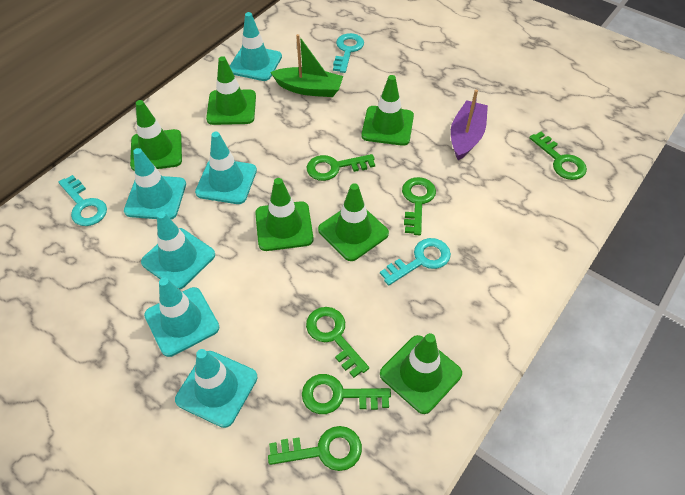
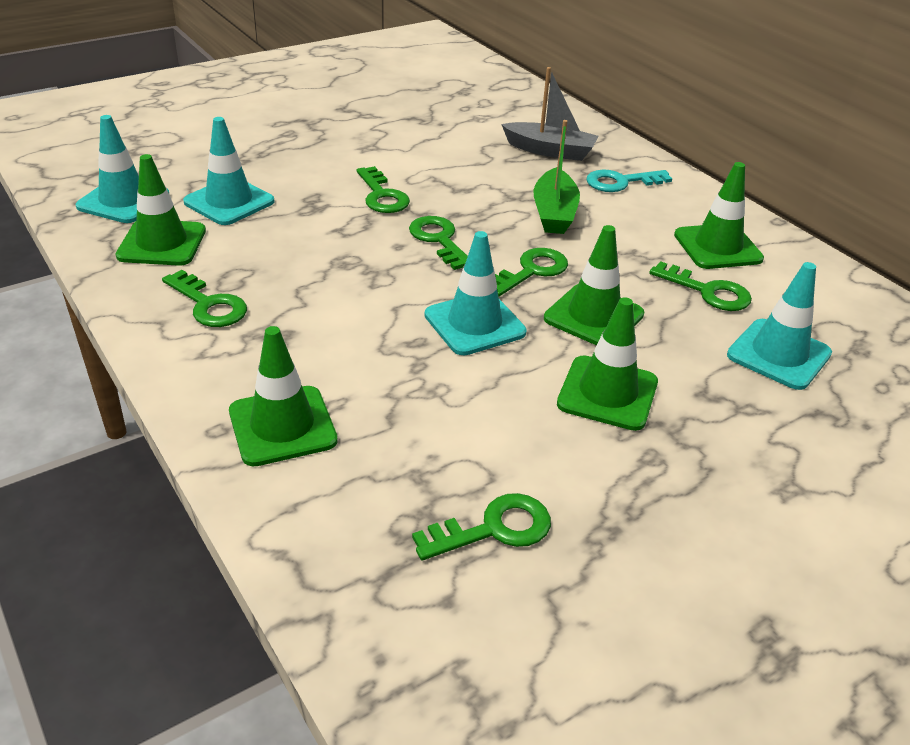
green traffic cone: [130,100,182,171] [206,56,256,125] [255,178,314,251] [318,183,389,261] [362,75,414,146] [380,333,462,414] = 6 -> [115,154,206,266] [229,326,338,466] [544,225,644,345] [557,297,658,431] [674,162,764,269] = 5
grey boat: none = 0 -> [501,67,598,161] = 1
purple boat: [451,89,488,160] = 1 -> none = 0
turquoise key: [58,175,107,226] [333,33,364,73] [380,238,451,286] = 3 -> [586,170,672,192] = 1
turquoise traffic cone: [124,148,186,219] [141,211,215,289] [144,278,219,357] [175,349,257,428] [195,132,257,204] [230,12,282,81] = 6 -> [76,115,169,223] [183,117,275,225] [425,231,527,355] [727,262,832,390] = 4

